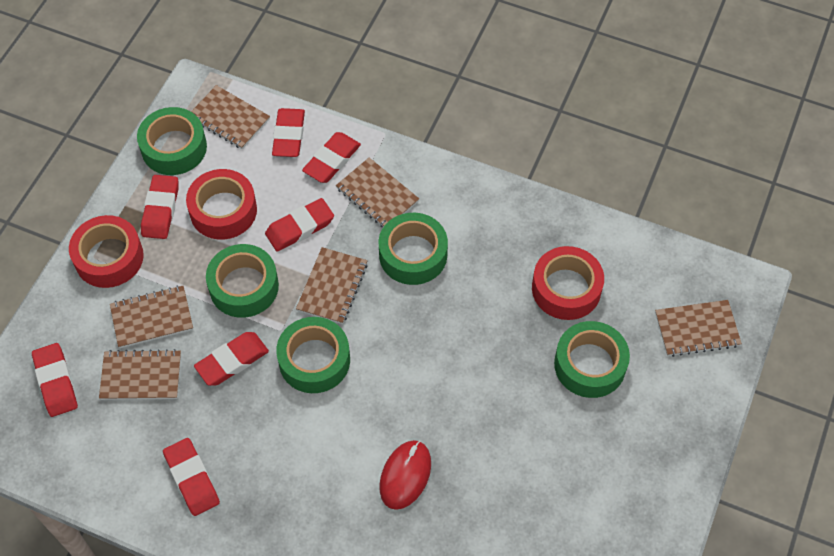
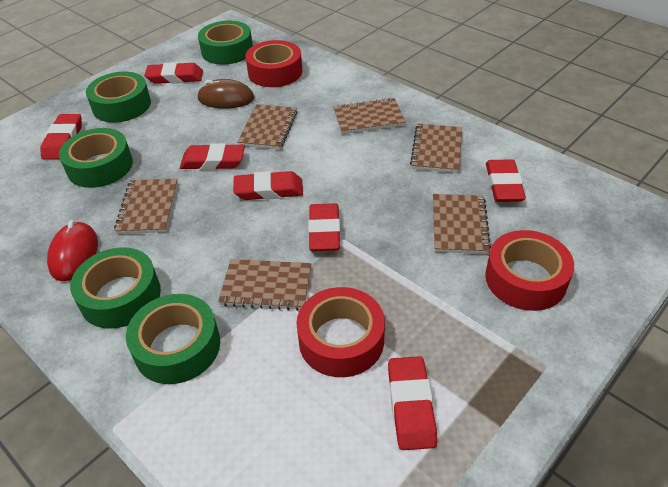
brown mouse: none = 0 -> [197,79,254,109] = 1

